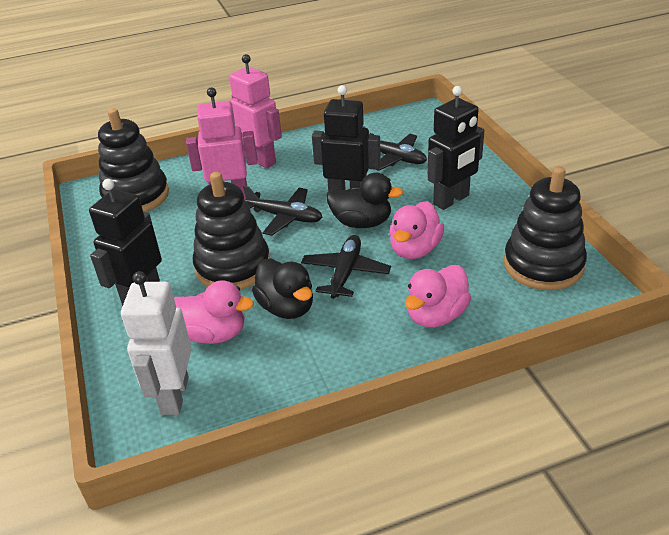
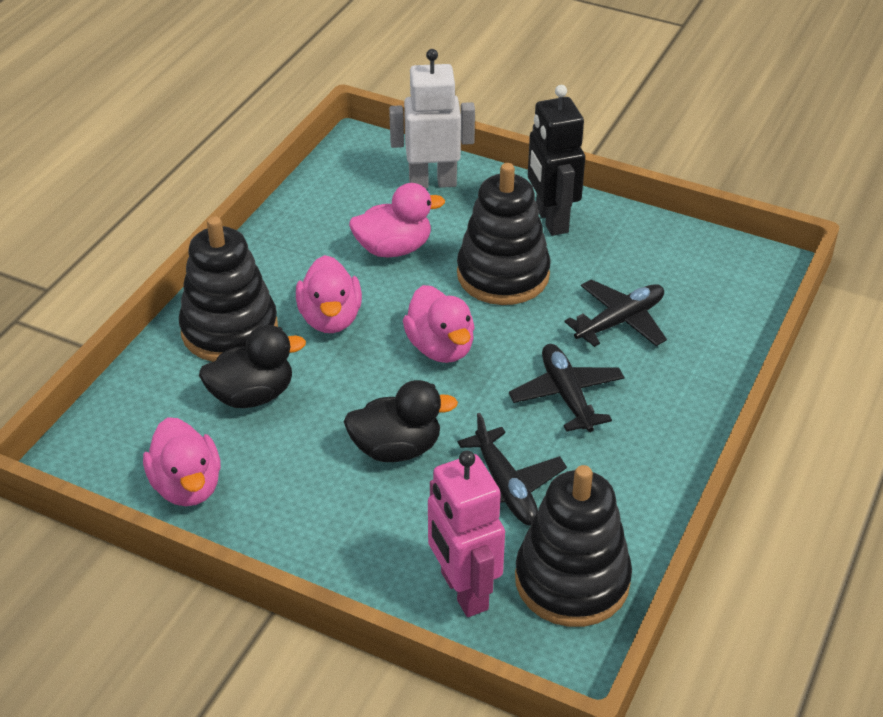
black robot: [89,179,162,306] [312,85,381,192] [428,86,484,210] = 3 -> [528,85,585,236] = 1
pink duck: [174,280,254,344] [389,201,444,259] [405,265,471,328] = 3 -> [143,417,221,506] [296,255,362,333] [349,183,445,257] [403,285,475,363] = 4
pink robot: [186,87,258,200] [229,54,282,168] = 2 -> [428,451,505,617] = 1

